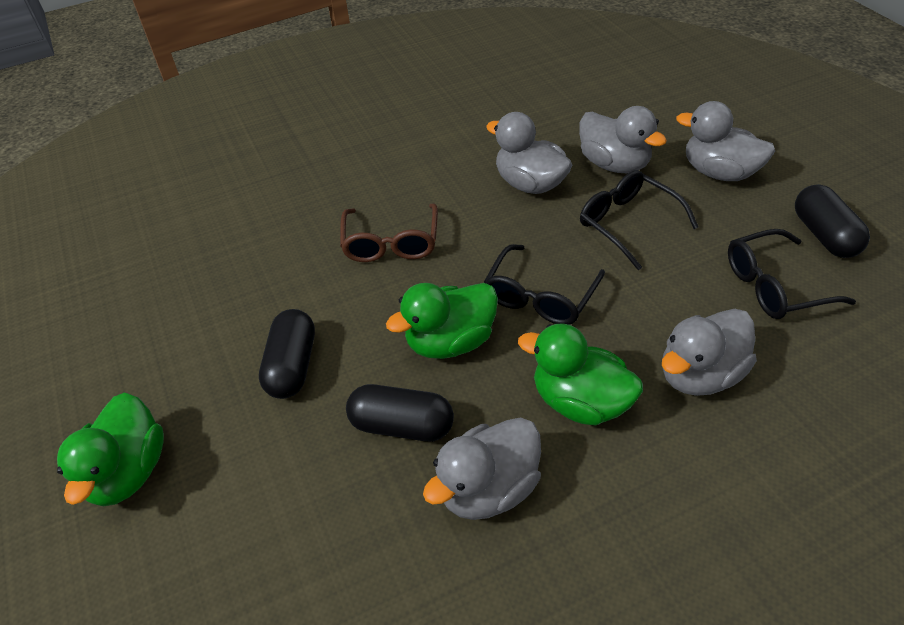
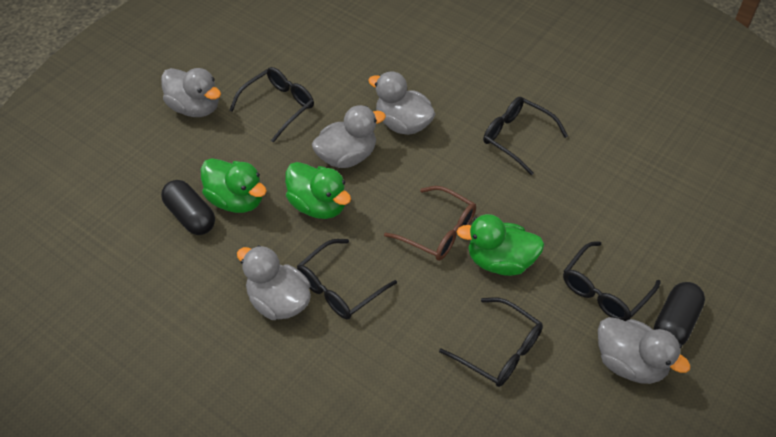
black capsule: [259,309,315,399] [346,384,454,442] [795,184,870,258] = 3 -> [161,180,215,235] [653,282,705,345] = 2
black glasses: [484,244,605,325] [580,170,698,270] [728,229,856,319] = 3 -> [229,67,314,143] [297,239,397,319] [439,297,543,387] [483,97,568,176] [563,241,661,321] = 5

